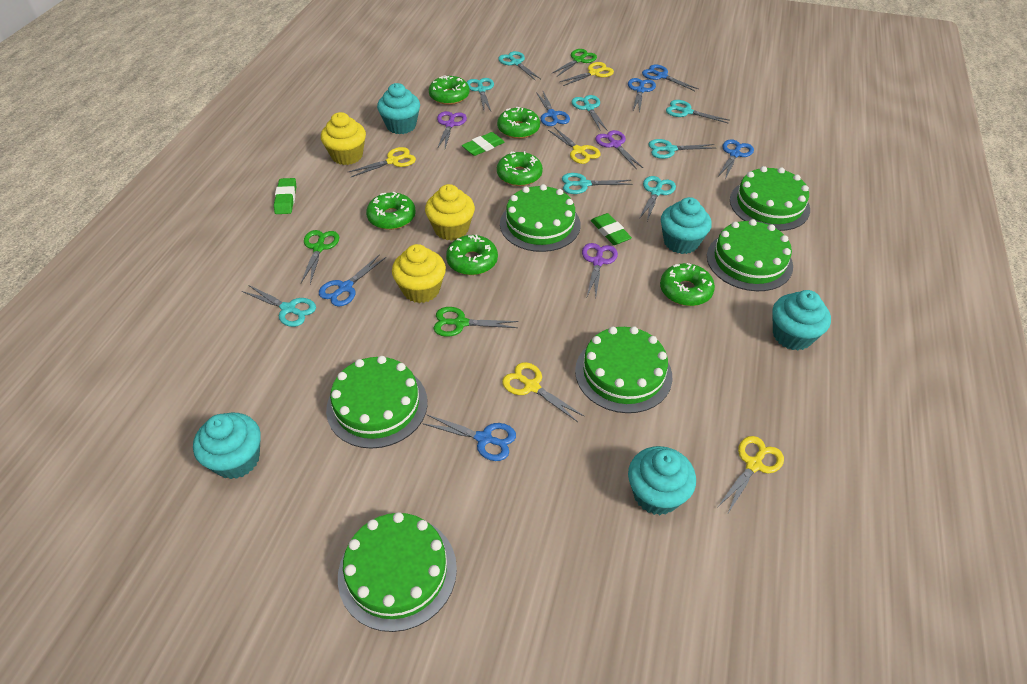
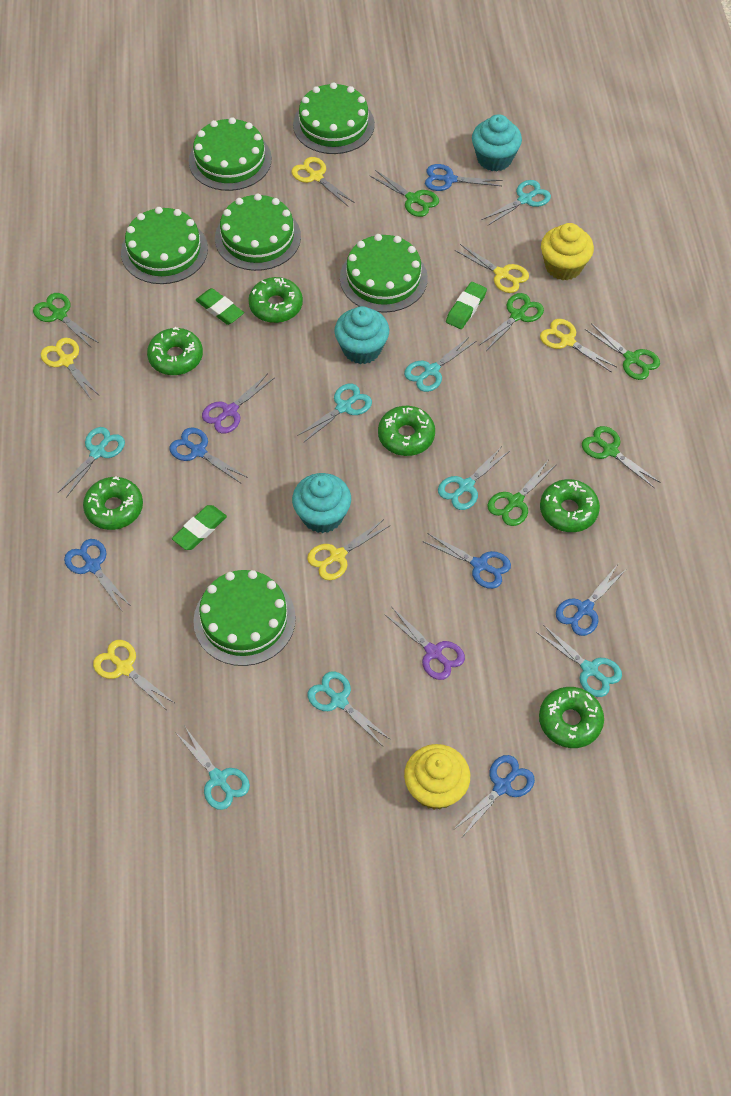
green scissors: [301,230,339,284] [433,307,519,337] [551,49,597,76] = 3 -> [33,293,99,347] [370,170,439,217] [480,293,544,351] [487,461,557,526] [582,426,661,488] [585,323,660,380] = 6
purple scissors: [437,111,467,149] [582,243,618,297] [595,130,643,170] = 3 -> [202,373,274,434] [384,607,465,680] = 2
turquoise cupcake: [193,412,261,479] [377,83,420,134] [628,446,696,515] [661,197,712,254] [772,290,831,350] = 5 -> [292,473,351,533] [334,306,389,364] [472,114,522,172] = 3
yellow cupcake: [321,112,366,165] [392,244,446,303] [425,184,475,241] = 3 -> [404,744,470,810] [541,223,594,280] = 2
yellow scissors: [348,147,416,177] [502,362,584,422] [548,127,601,164] [560,62,614,86] [718,436,784,515] = 5 -> [41,338,100,399] [93,640,174,709] [291,157,355,206] [307,519,389,580] [455,244,529,293] [540,319,617,373] = 6

